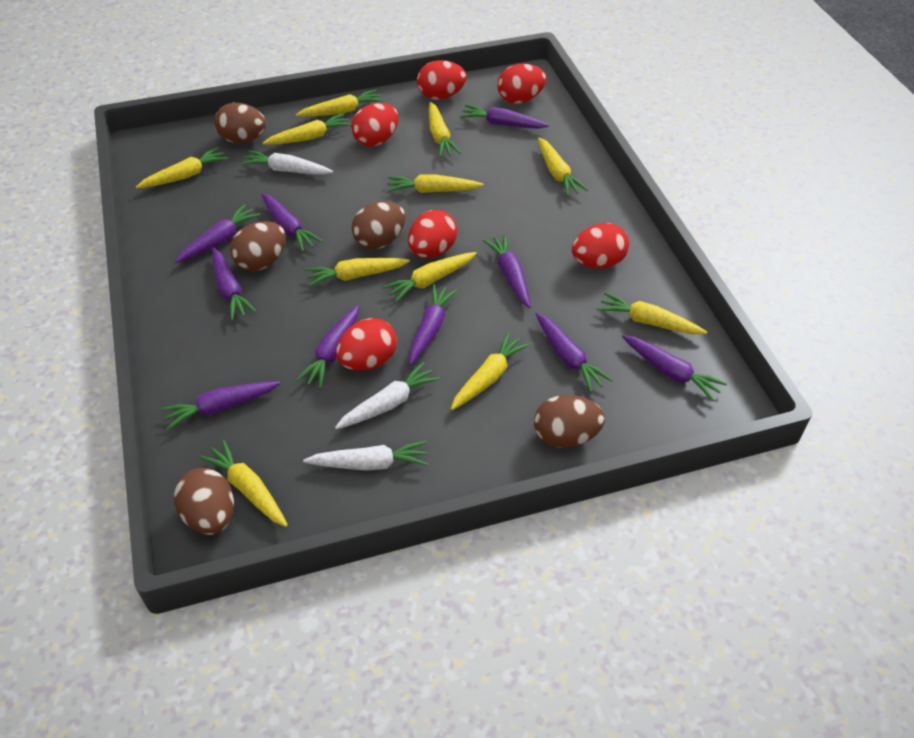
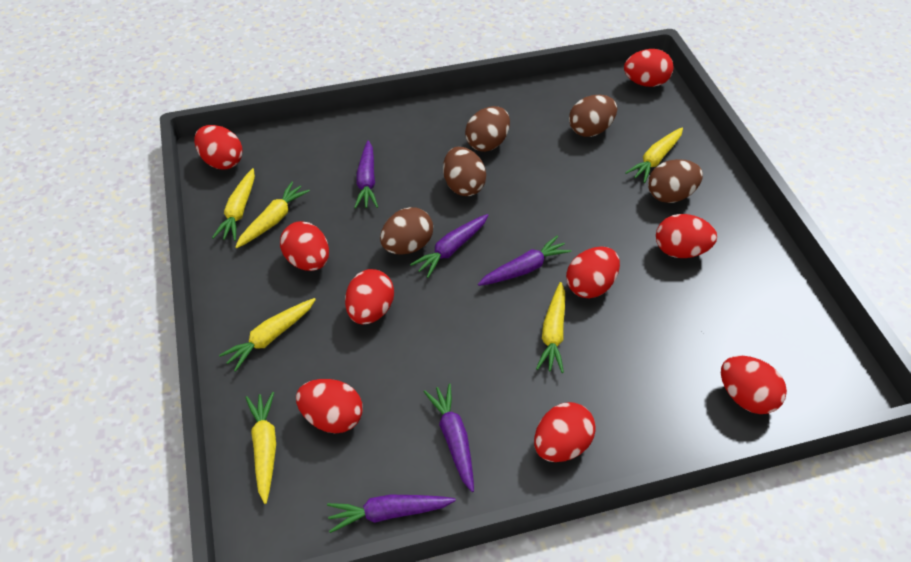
purple carrot: [161,381,280,430] [175,204,261,263] [212,248,257,321] [261,193,323,252] [296,305,359,389] [409,284,457,366] [460,105,549,129] [483,234,531,308] [536,313,613,392] [622,335,727,401] = 10 -> [327,495,456,533] [354,140,378,209] [410,214,488,278] [424,384,474,492] [478,235,571,286] = 5
red egg: [336,318,397,371] [351,103,399,147] [408,210,457,258] [417,60,467,100] [497,63,546,104] [572,223,629,268] = 6 -> [194,125,243,170] [280,221,329,271] [296,379,363,433] [345,269,394,325] [534,402,596,462] [566,247,620,298] [624,49,673,87] [656,214,717,258] [721,356,787,414] = 9
white carrot: [240,150,333,175] [303,441,429,471] [335,362,440,429] = 3 -> none = 0
yellow carrot: [136,147,228,188] [199,440,288,527] [263,113,351,145] [296,89,383,117] [305,258,410,287] [382,252,477,302] [387,175,483,193] [429,102,461,157] [451,332,530,410] [538,137,588,196] [597,292,707,335] = 11 -> [212,168,255,241] [219,298,316,372] [235,182,310,248] [245,392,276,504] [536,282,565,373] [625,128,683,183] = 6

